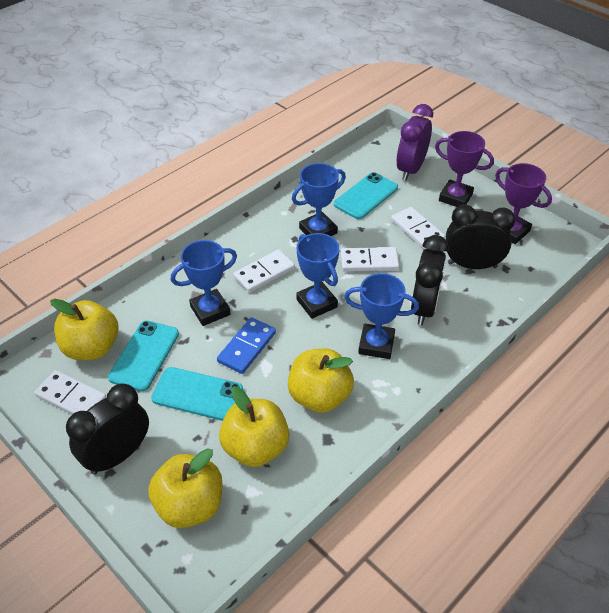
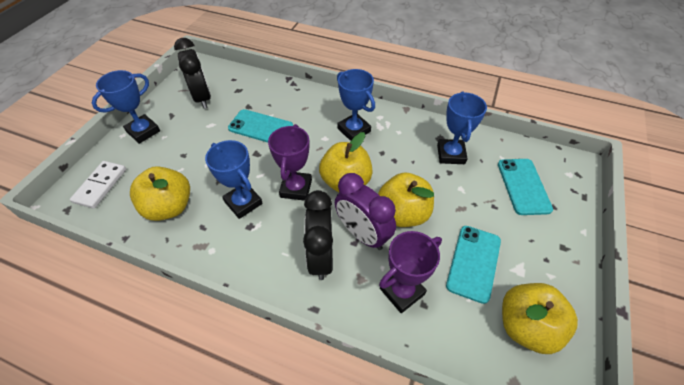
black clock: [66,384,149,475] [411,235,448,325] [446,205,515,269] = 3 -> [174,38,211,109] [303,190,333,280] = 2
blue domino: [217,317,276,374] = 1 -> none = 0
white domino: [34,370,107,415] [233,249,295,293] [341,247,399,272] [391,207,445,249] = 4 -> [70,161,126,209] = 1

